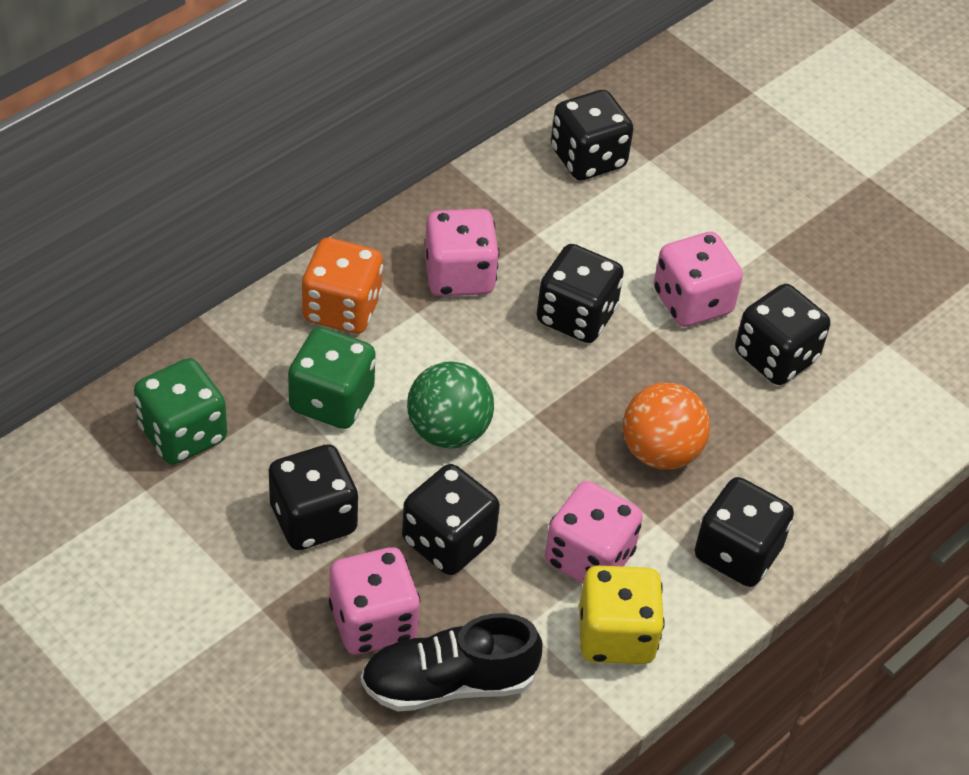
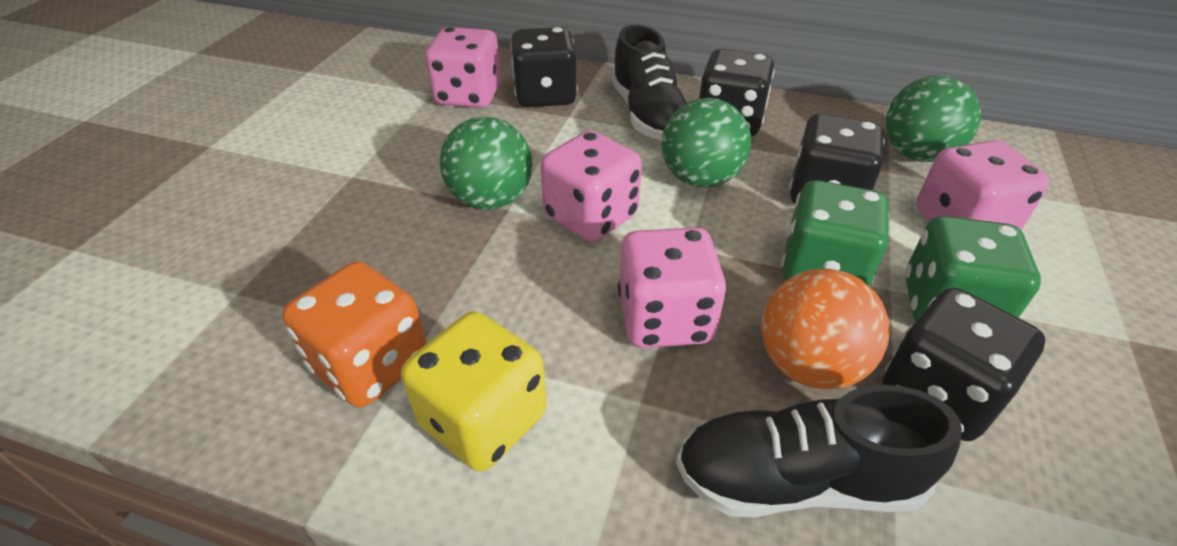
black dice: [269,444,358,550] [402,464,500,575] [537,244,624,343] [551,90,633,180] [695,477,794,587] [735,284,830,385] = 6 -> [510,27,578,107] [699,49,774,136] [789,113,885,204] [882,288,1045,441] = 4
black shoe: [361,613,543,712] = 1 -> [611,25,687,140] [676,385,962,517] = 2
green ball: [407,361,494,448] = 1 -> [440,117,533,210] [662,98,751,188] [886,76,981,162] = 3

